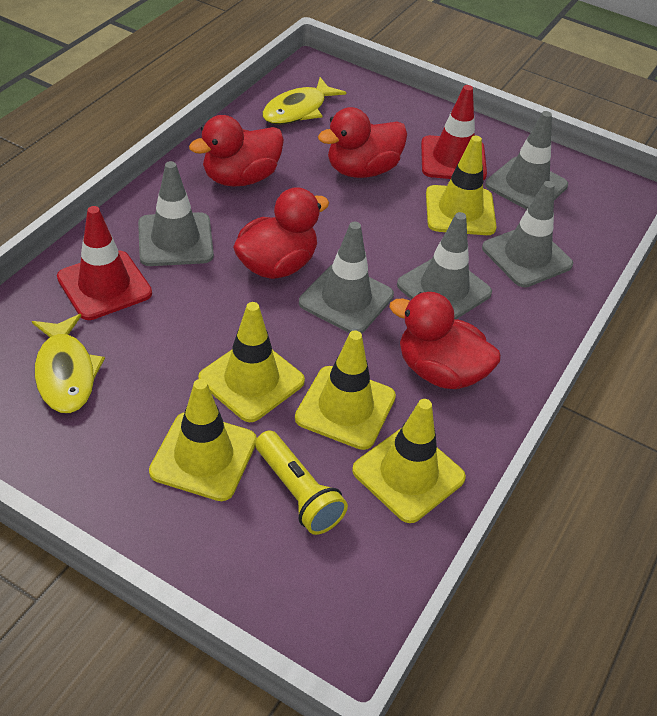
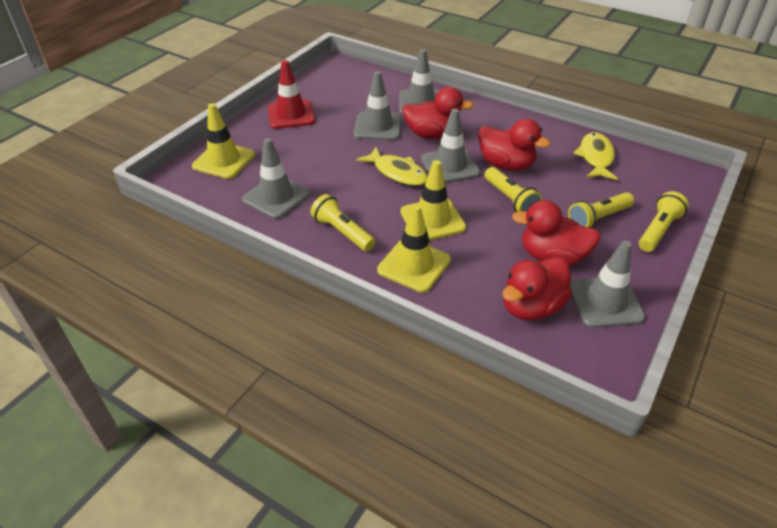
red traffic cone: [57,206,152,320] [421,85,487,180] = 2 -> [268,60,315,129] = 1
yellow flashlight: [255,430,348,535] = 1 -> [311,194,375,252] [484,167,542,212] [568,192,634,228] [639,191,689,252] = 4
yellow traffic cone: [149,379,257,501] [198,302,305,422] [295,331,396,450] [352,399,466,523] [426,135,497,235] = 5 -> [192,103,255,179] [377,204,451,293] [400,160,466,240] = 3

